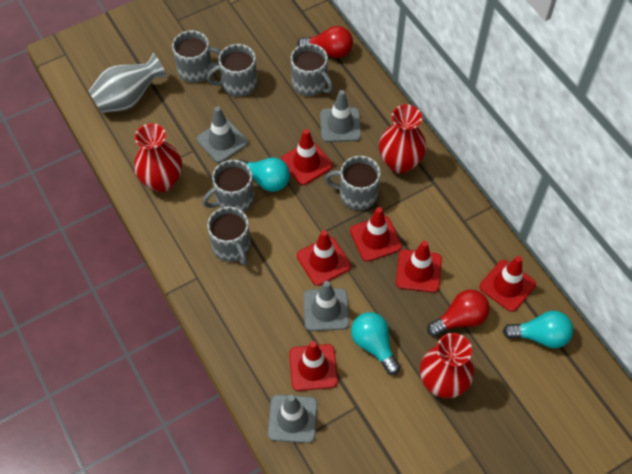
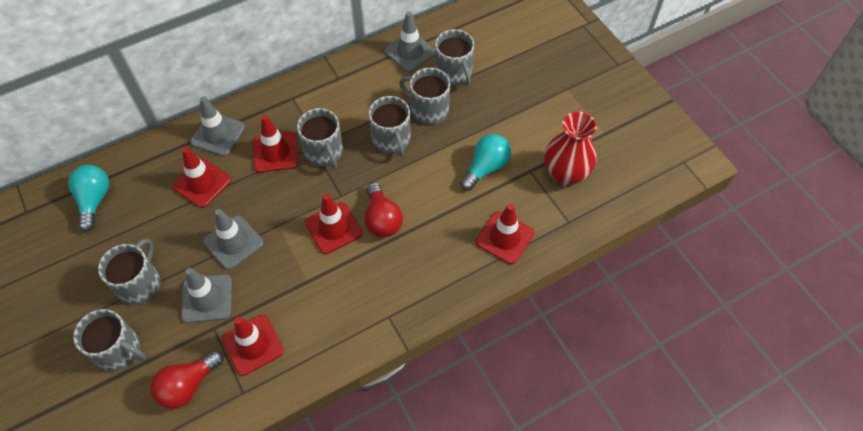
grey vase: [88,52,168,113] = 1 -> none = 0
red traffic cone: [281,129,333,185] [289,341,338,391] [297,230,351,286] [350,207,402,262] [396,241,442,293] [479,256,536,312] = 6 -> [172,147,231,208] [222,315,284,376] [253,115,298,172] [305,194,362,254] [476,204,534,264] = 5
red vase: [134,123,182,192] [379,105,426,174] [420,333,474,398] = 3 -> [544,111,597,187] = 1
turquoise light bulb: [239,158,290,192] [351,312,400,375] [503,311,573,348] = 3 -> [68,165,109,232] [460,134,511,191] = 2

